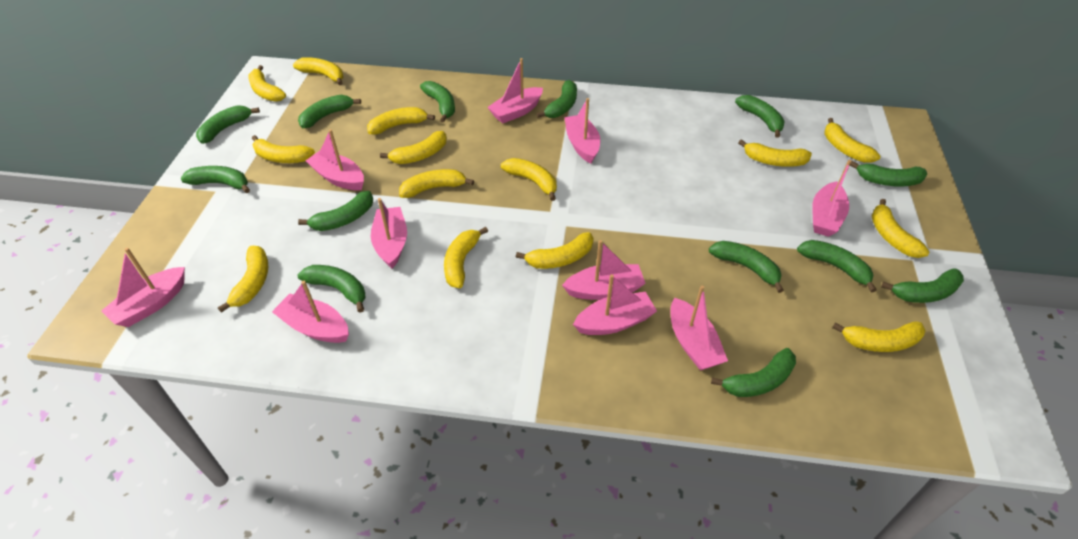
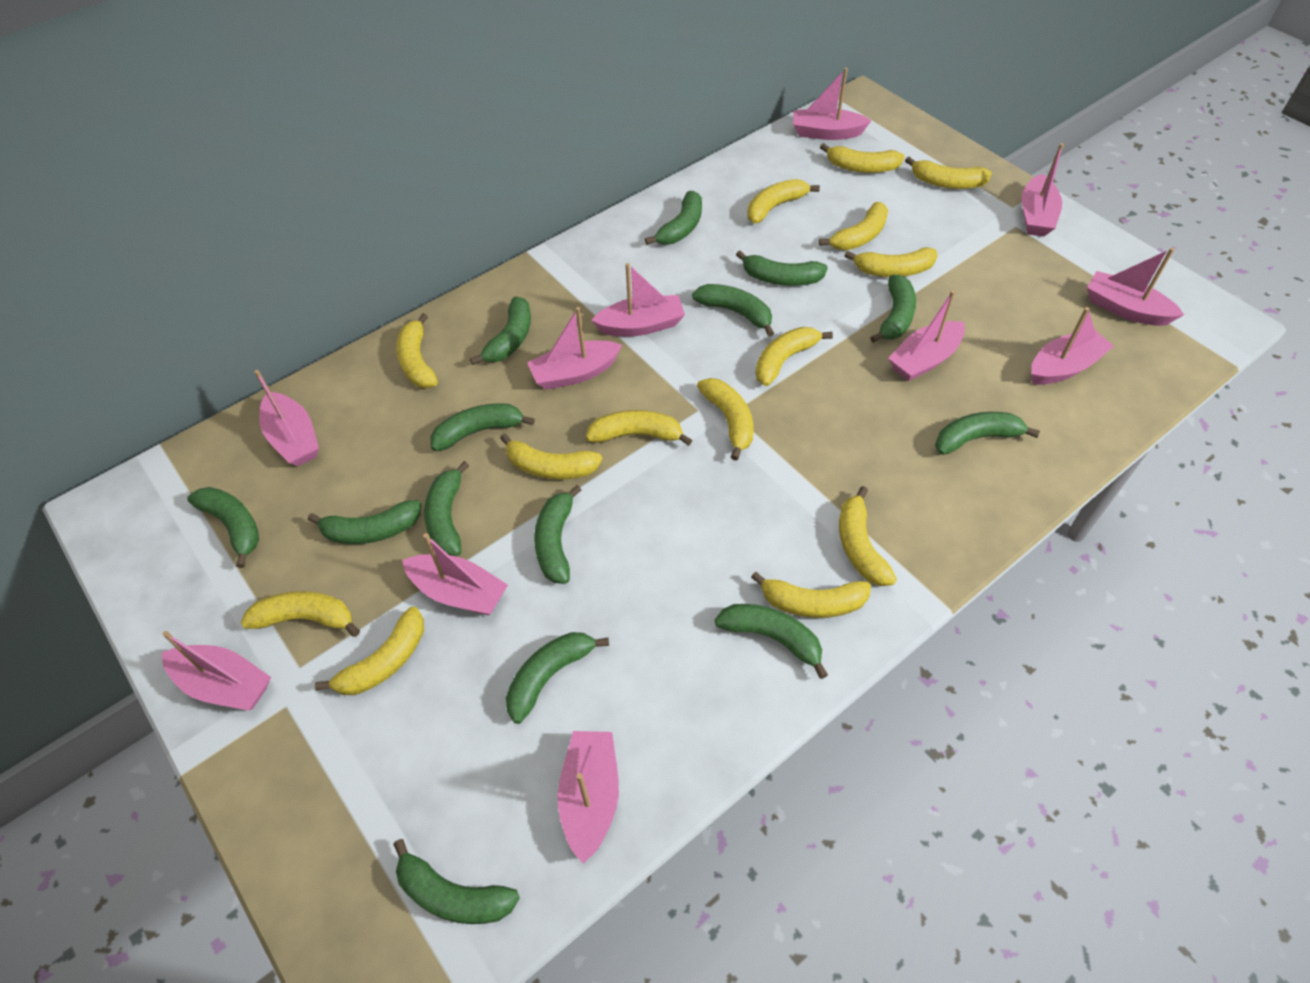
green banana: [180,166,250,193] [196,105,260,144] [298,95,361,128] [298,191,373,231] [298,265,365,312] [420,81,455,122] [536,80,577,118] [709,241,784,293] [711,348,796,397] [735,95,785,138] [797,240,877,293] [850,161,927,187] [881,268,964,303] = 13 -> [187,487,259,568] [308,500,422,544] [393,839,520,924] [424,461,469,556] [430,403,535,451] [470,297,531,365] [506,632,609,724] [534,485,581,584] [645,191,702,245] [692,284,774,336] [715,604,828,679] [736,250,828,286] [870,275,916,343] [935,412,1040,455] = 14
pink boat: [101,248,185,327] [272,281,349,343] [306,129,364,190] [371,198,407,268] [487,58,543,123] [562,240,646,300] [564,98,600,163] [573,274,657,335] [670,285,728,370] [812,160,851,237] = 10 -> [162,631,271,711] [254,370,319,466] [402,533,508,615] [527,307,622,390] [558,731,619,863] [591,263,685,337] [793,68,872,140] [888,290,965,381] [1021,143,1064,237] [1031,307,1114,385] [1087,248,1184,326] = 11

